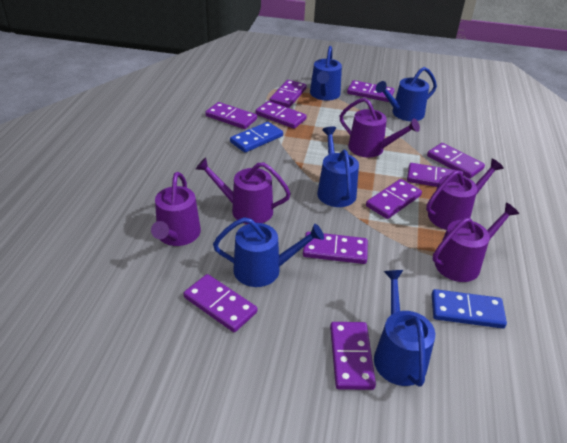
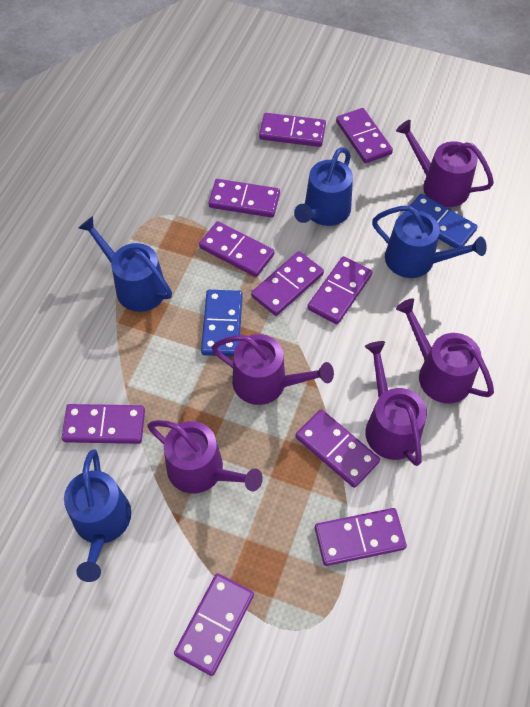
blue watering can: [213,217,324,287] [310,46,342,101] [317,126,359,207] [374,270,435,387] [376,67,437,121] = 5 -> [64,449,131,582] [78,216,172,312] [294,147,353,226] [372,206,487,278] = 4

